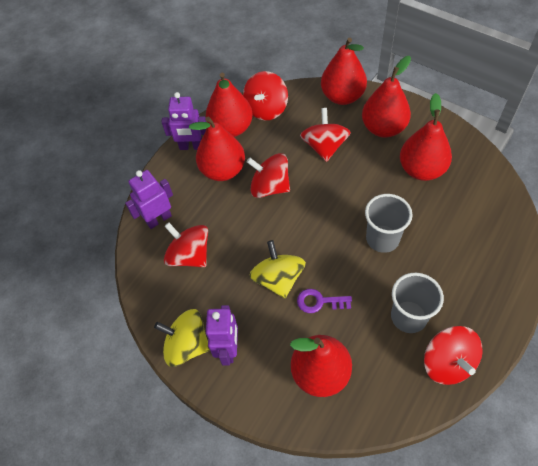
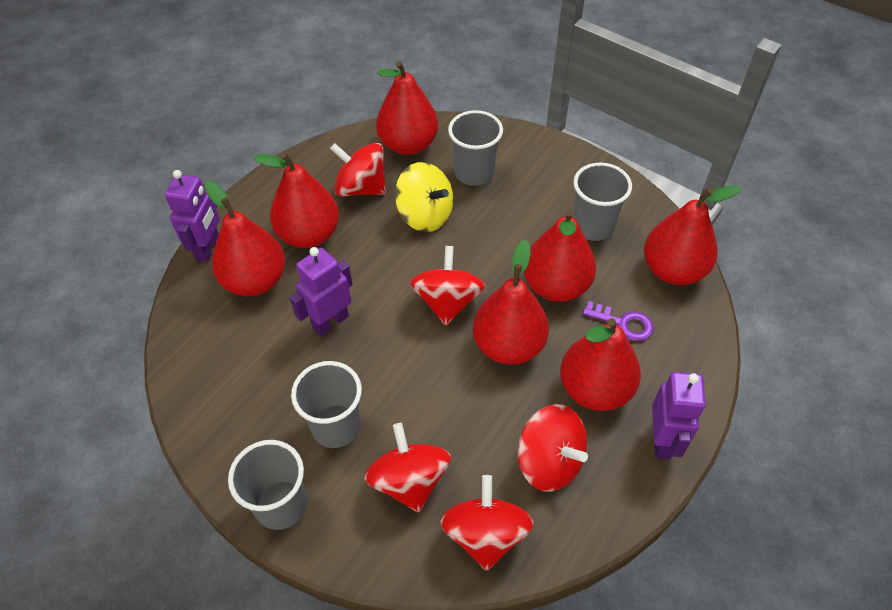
grey cup: [365,194,413,253] [391,273,444,333] = 2 -> [228,440,308,530] [291,361,362,448] [448,110,503,186] [573,163,632,241] = 4
red pear: [189,116,245,181] [206,73,253,137] [290,335,352,397] [321,38,367,105] [362,56,411,138] [400,93,452,181] = 6 -> [205,181,285,296] [253,152,339,248] [376,61,438,155] [473,239,549,365] [524,209,596,302] [560,318,641,411] [644,185,741,285] = 7
yellow spinning top: [154,309,210,367] [249,240,306,298] = 2 -> [395,162,453,232] = 1

